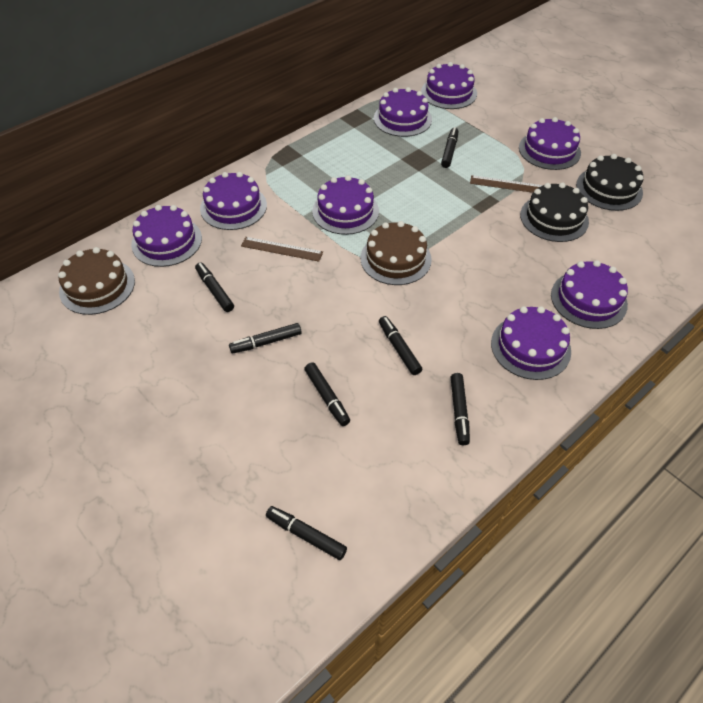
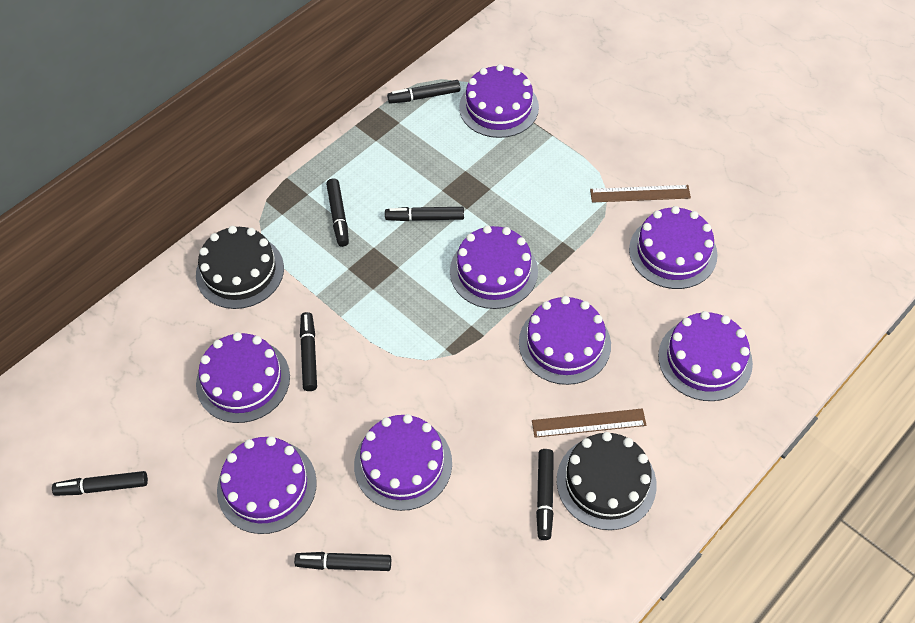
brown cake: [58,247,135,315] [361,221,432,285] = 2 -> none = 0

